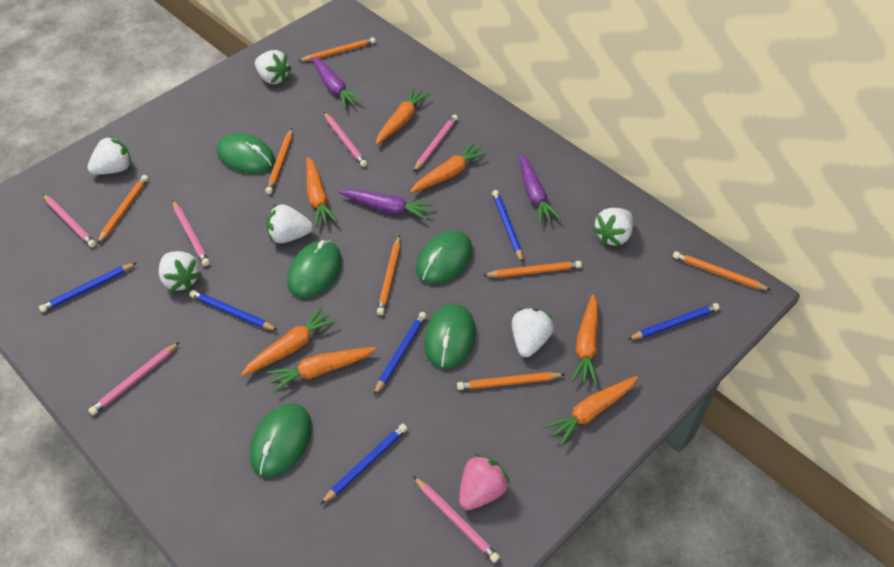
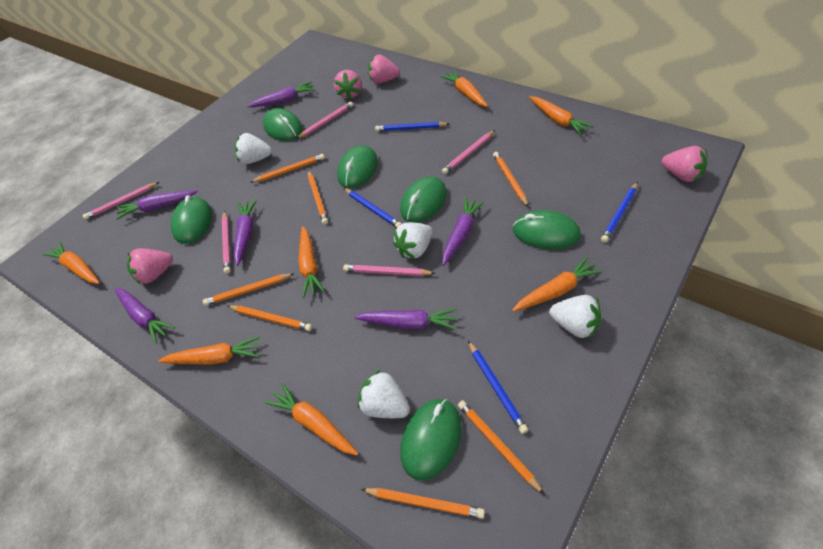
blue pencil: [39,262,137,313] [190,290,277,330] [321,424,408,504] [374,312,426,395] [492,190,523,263] [627,303,720,340] = 6 -> [344,188,402,228] [375,122,449,131] [468,341,528,434] [601,182,638,243] = 4
green mouse: [217,133,275,174] [250,403,312,477] [287,240,342,298] [416,230,472,284] [424,303,476,369] = 5 -> [171,195,212,244] [263,108,303,141] [337,145,378,188] [400,176,447,222] [400,399,462,480] [513,210,581,250] = 6
pink pencil: [43,194,96,247] [88,342,179,415] [173,200,210,266] [324,112,367,167] [413,115,458,172] [413,476,500,563] = 6 -> [83,182,159,220] [222,211,231,274] [296,102,353,139] [343,264,435,276] [442,130,495,174] = 5
pink strawberry: [459,454,510,510] = 1 -> [127,248,173,284] [334,70,362,100] [368,55,400,84] [662,146,707,182] = 4
purple carrot: [312,57,363,109] [339,189,433,220] [519,154,561,224] = 3 -> [114,288,175,344] [116,190,198,220] [234,200,257,266] [247,82,315,107] [354,309,457,330] [442,197,485,266] = 6
white strawberry: [87,136,131,175] [159,251,202,291] [255,50,292,84] [266,204,313,243] [512,308,554,357] [592,208,633,246] = 6 -> [235,133,272,164] [358,370,410,418] [393,223,433,259] [549,295,601,338] = 4

